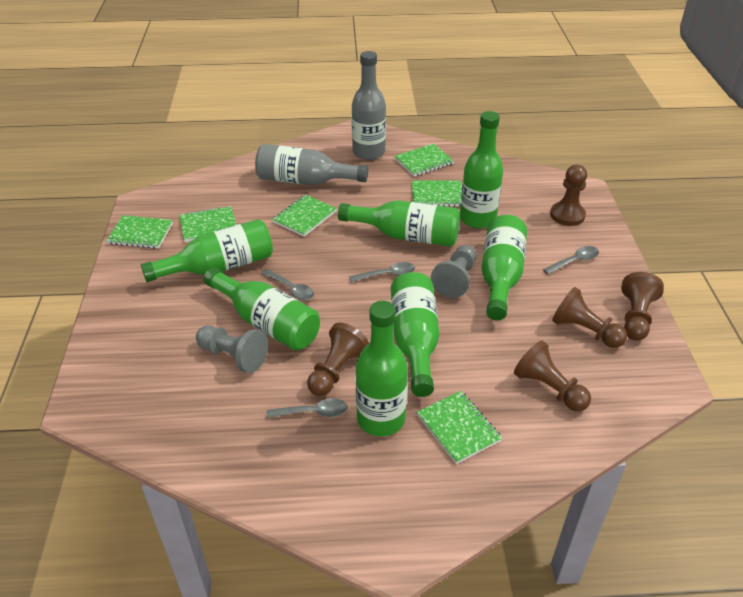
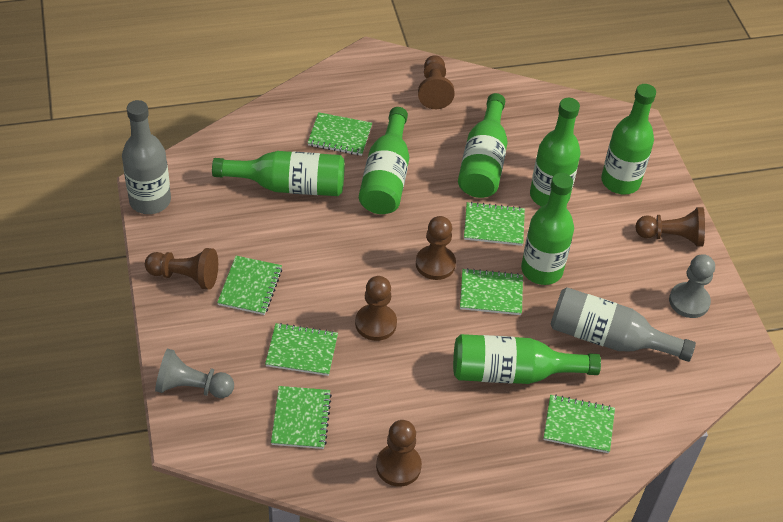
brown pawn: [307,323,369,396] [514,340,591,411] [550,165,587,226] [552,287,627,348] [621,272,664,341] = 5 -> [145,248,218,290] [355,276,397,341] [376,420,422,487] [416,216,456,280] [418,55,455,109] [635,207,705,246] = 6
green notebook: [106,215,173,249] [179,206,236,242] [272,194,337,236] [394,144,454,176] [412,180,462,207] [417,391,502,464] = 6 -> [217,256,282,315] [265,323,338,376] [271,386,332,449] [307,112,372,156] [460,268,523,315] [464,202,525,246] [543,395,615,453] = 7
grey spoon: [261,269,314,300] [267,398,348,418] [349,262,415,282] [543,246,599,274] = 4 -> none = 0

